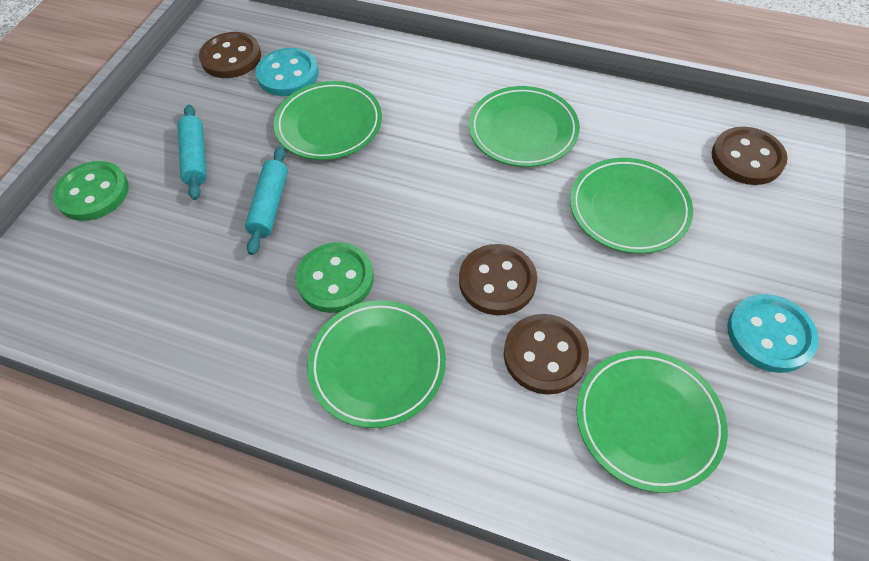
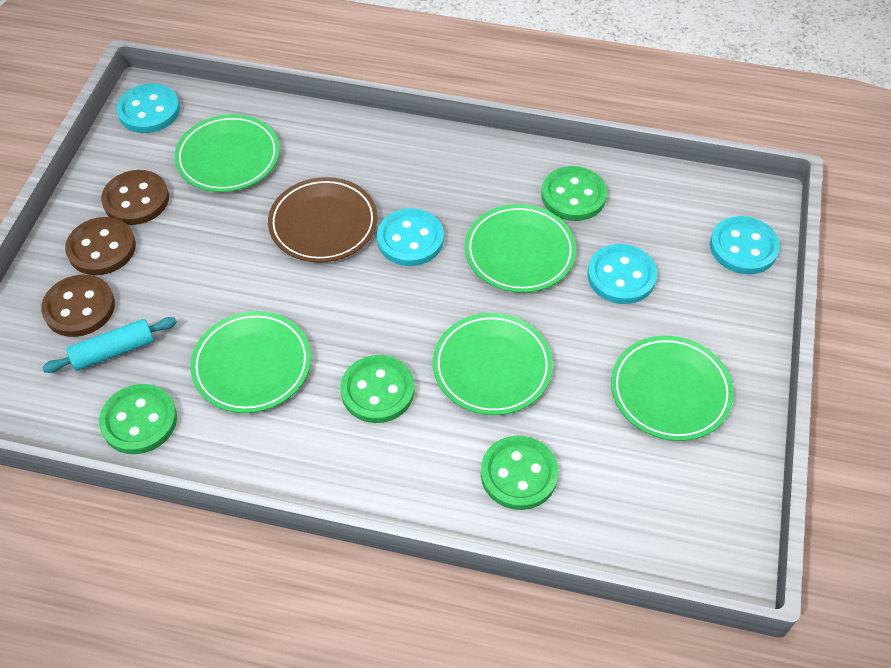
brown button: [199,32,261,78] [459,244,537,315] [504,314,589,395] [712,127,788,185] = 4 -> [41,275,115,337] [65,217,136,275] [101,170,169,225] = 3
brown plate: none = 0 -> [268,177,378,263] = 1
green button: [53,161,129,221] [295,242,374,313] = 2 -> [99,384,177,454] [341,355,414,423] [481,436,558,510] [541,166,607,221] = 4
turquoise button: [256,48,319,96] [727,294,819,373] = 2 -> [116,84,180,133] [377,208,444,266] [587,244,657,304] [710,216,780,274] = 4
turquoise rolling pin: [178,105,207,200] [245,146,288,255] = 2 -> [42,317,177,373] = 1

